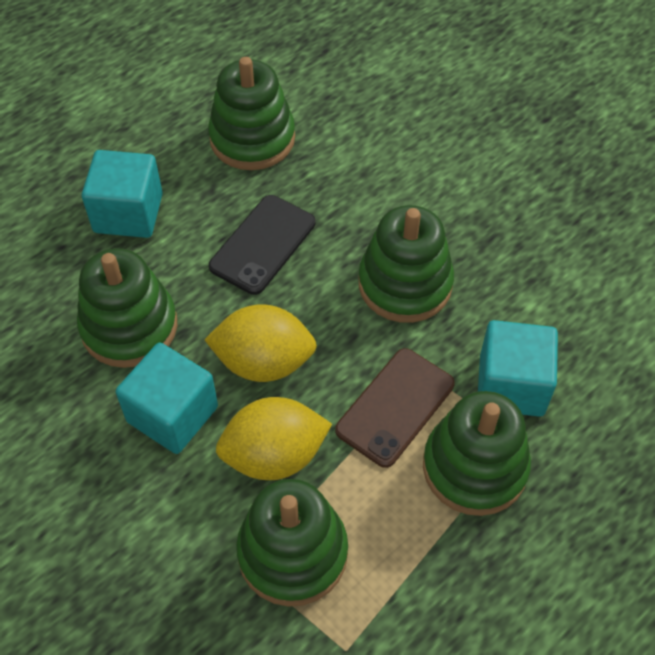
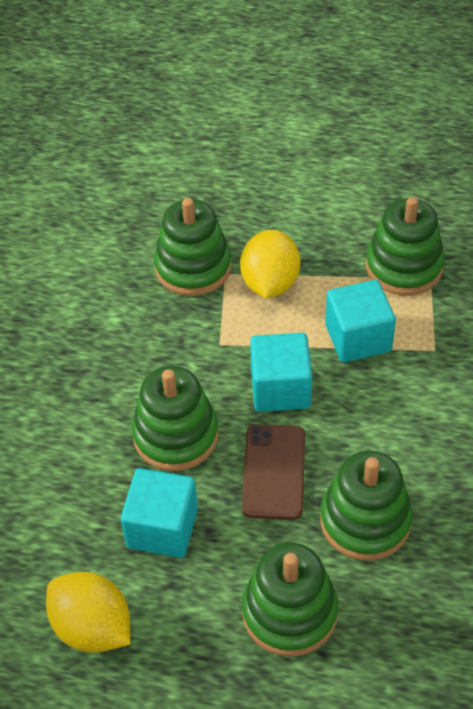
black phone: [209,195,316,295] = 1 -> none = 0

